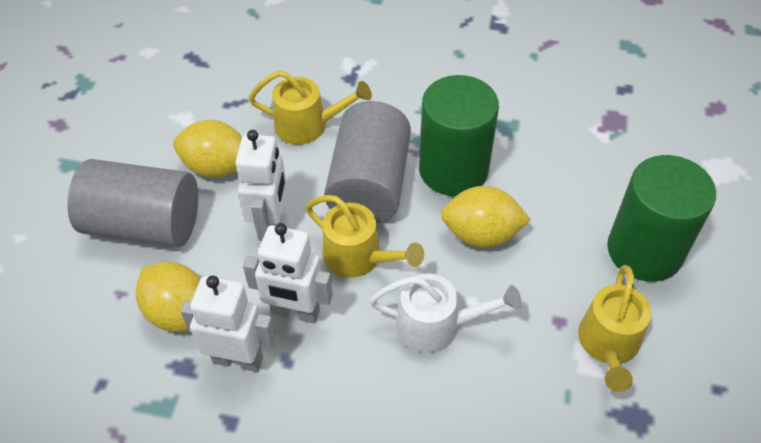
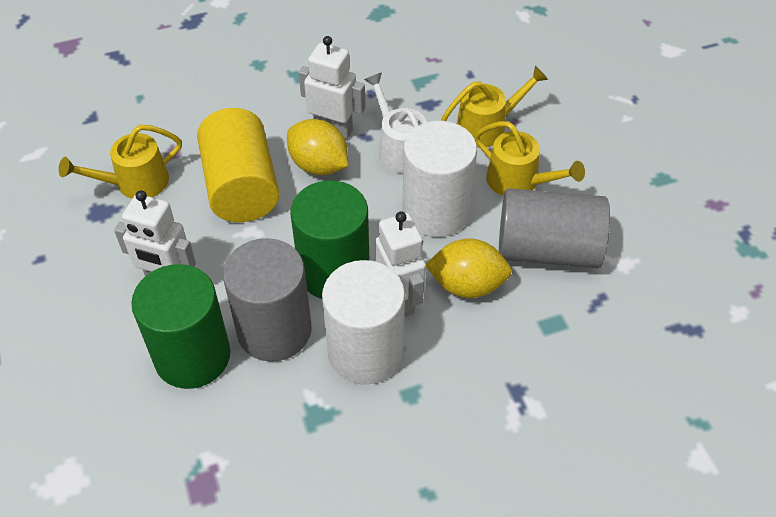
white cylinder: none = 0 -> [322,260,405,385] [402,121,477,237] = 2
yellow cylinder: none = 0 -> [197,108,279,222] = 1
yellow lemon: [136,261,201,332] [173,120,242,178] [441,186,531,248] = 3 -> [287,119,348,175] [426,239,512,298] = 2

